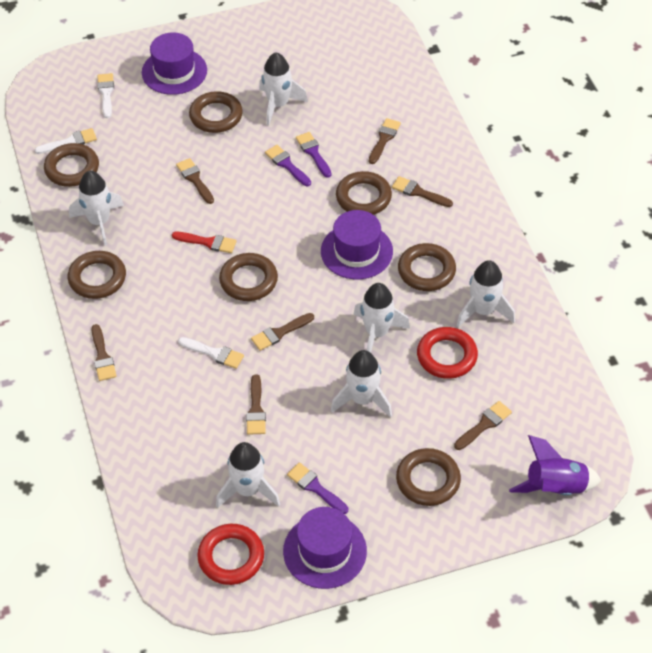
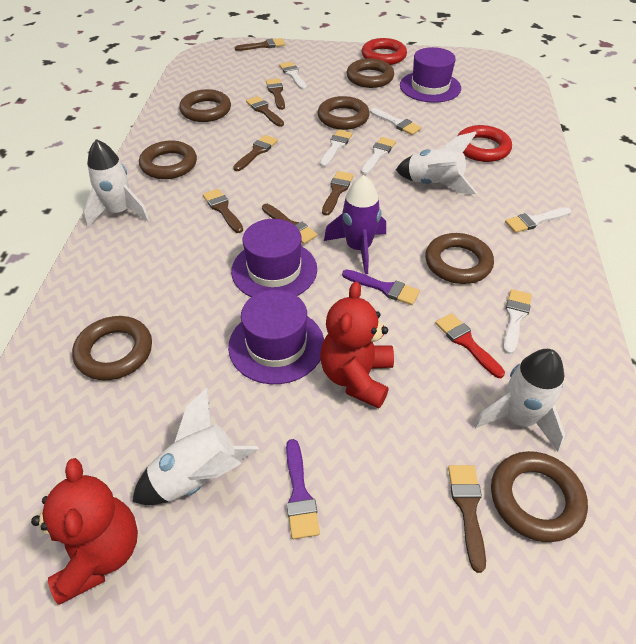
brown brush: [92,324,117,381] [176,158,214,204] [246,374,266,435] [251,313,314,351] [369,118,401,164] [392,176,453,207] [454,401,512,450] = 7 -> [203,189,243,233] [233,135,278,171] [234,38,285,51] [246,96,284,127] [262,204,318,244] [266,78,285,110] [322,171,354,216] [448,465,486,573] = 8
purple brush: [265,145,311,186] [287,462,348,514] [296,132,332,178] = 3 -> [286,439,320,539] [342,269,420,305] = 2
red teddy bear: none = 0 -> [31,458,138,605] [320,281,394,408] = 2
white brush: [35,128,97,154] [97,73,114,118] [178,337,244,369] = 3 -> [279,62,307,90] [320,129,353,167] [361,137,396,175] [370,108,422,135] [503,289,532,354] [505,207,571,233] = 6
white rocket: [69,171,124,246] [216,442,280,508] [259,52,308,126] [331,350,392,418] [353,283,410,353] [457,260,515,327] = 6 -> [83,139,150,227] [132,388,259,505] [396,132,477,194] [474,349,565,452] = 4

